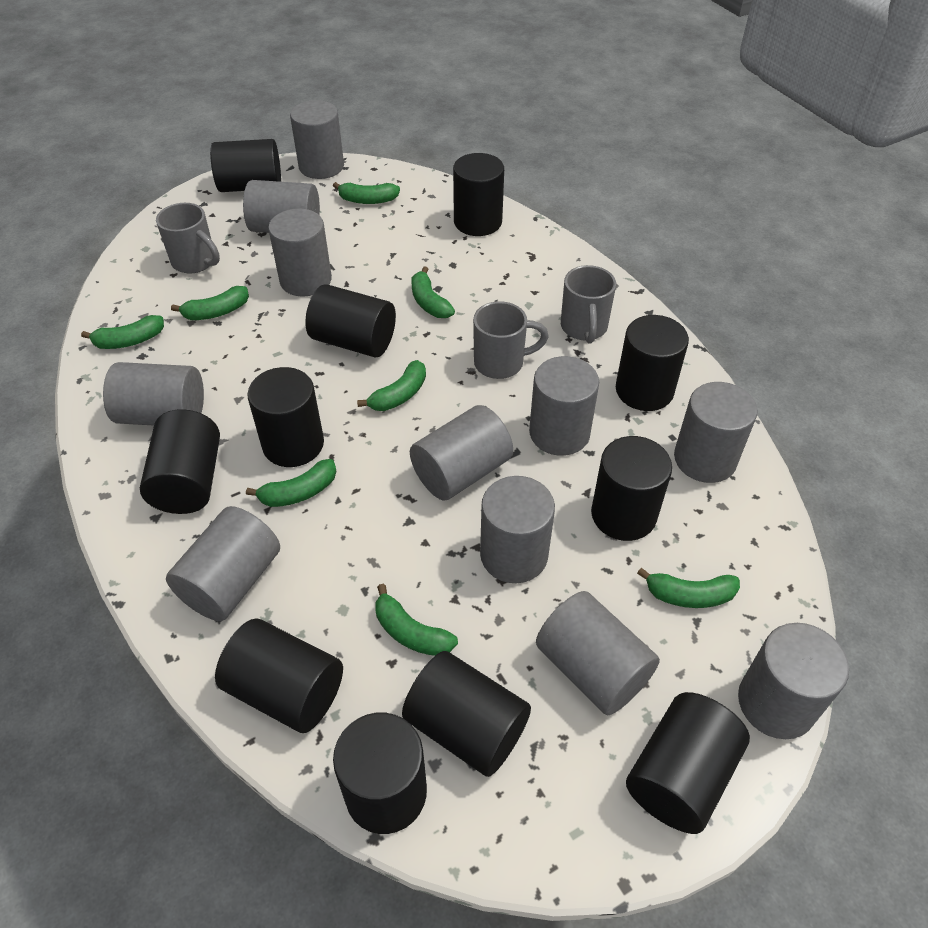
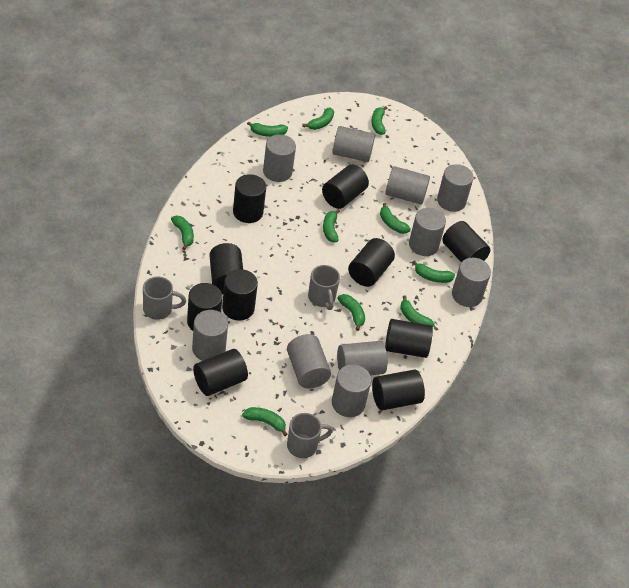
black cylinder: [140,409,220,514] [210,139,281,192] [215,619,343,733] [247,367,324,467] [305,284,396,357] [333,713,427,834] [402,651,531,777] [453,153,504,236] [591,436,672,541] [616,315,689,411] [626,692,750,834] = 11 -> [187,283,222,331] [193,349,248,396] [210,243,243,294] [222,269,258,321] [233,174,266,223] [322,164,369,209] [348,238,395,287] [372,370,425,410] [385,319,433,358] [442,221,490,262] = 10
green banana: [81,315,164,349] [171,286,249,320] [246,459,336,507] [333,182,400,204] [357,360,426,411] [375,584,458,656] [412,266,455,318] [637,568,740,608] = 8 -> [171,215,194,250] [242,407,288,436] [247,121,288,137] [302,107,334,130] [323,209,340,242] [337,294,365,331] [371,106,387,135] [380,203,411,234] [400,296,435,327] [412,260,455,283] = 10
grey cylinder: [103,362,204,426] [166,506,280,621] [243,180,320,233] [268,209,332,297] [290,100,344,179] [410,405,513,501] [480,476,555,583] [529,356,599,456] [536,591,660,715] [674,382,757,483] [738,623,849,739] = 11 -> [192,310,228,361] [263,134,296,182] [287,334,331,388] [332,126,375,162] [332,364,371,417] [337,341,387,375] [385,166,430,205] [409,208,446,256] [437,164,474,212] [452,258,491,307] = 10

